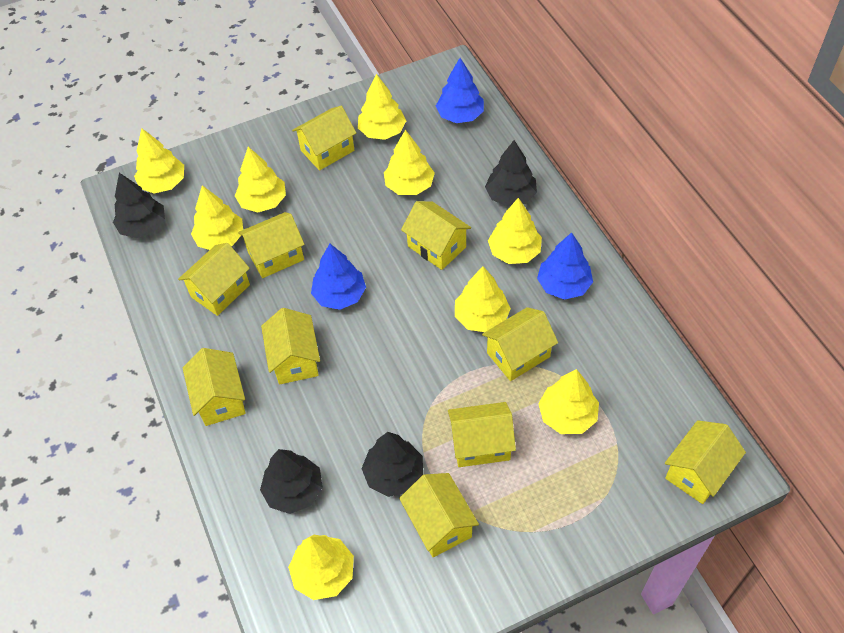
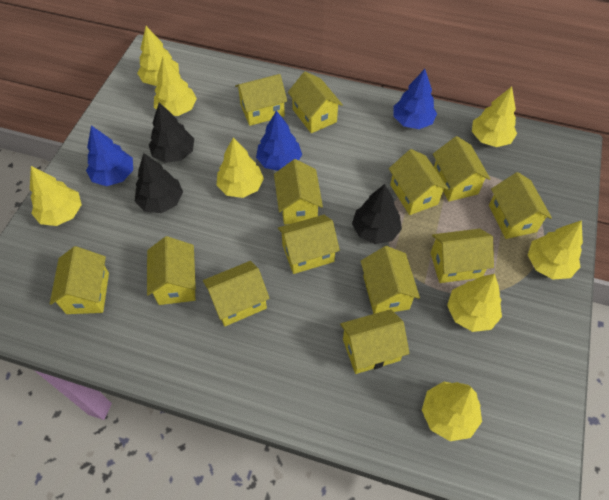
black tree: [113,173,165,238] [260,449,323,514] [362,432,423,497] [485,140,537,207] = 4 -> [135,153,183,213] [149,102,194,163] [352,184,402,244] = 3
yellow house: [178,243,250,316] [183,348,246,426] [238,212,305,278] [261,308,320,384] [292,106,356,171] [399,473,479,558] [401,201,471,270] [448,402,516,467] [482,307,558,381] [665,420,746,504] = 10 -> [50,246,109,314] [147,236,196,305] [203,261,270,326] [235,74,287,126] [274,159,323,225] [278,215,340,274] [288,72,343,133] [340,309,410,374] [361,246,420,314] [389,149,449,215] [430,229,494,283] [433,136,490,202] [489,172,552,239] = 13
yellow tree: [134,128,184,194] [191,185,243,250] [235,147,286,212] [288,535,354,600] [358,74,406,140] [384,130,435,195] [455,266,511,332] [488,198,542,264] [538,369,599,434] = 9 -> [30,166,82,226] [137,26,179,86] [154,56,197,116] [216,137,264,198] [422,381,482,441] [447,274,502,332] [472,86,517,147] [528,220,583,280] = 8

